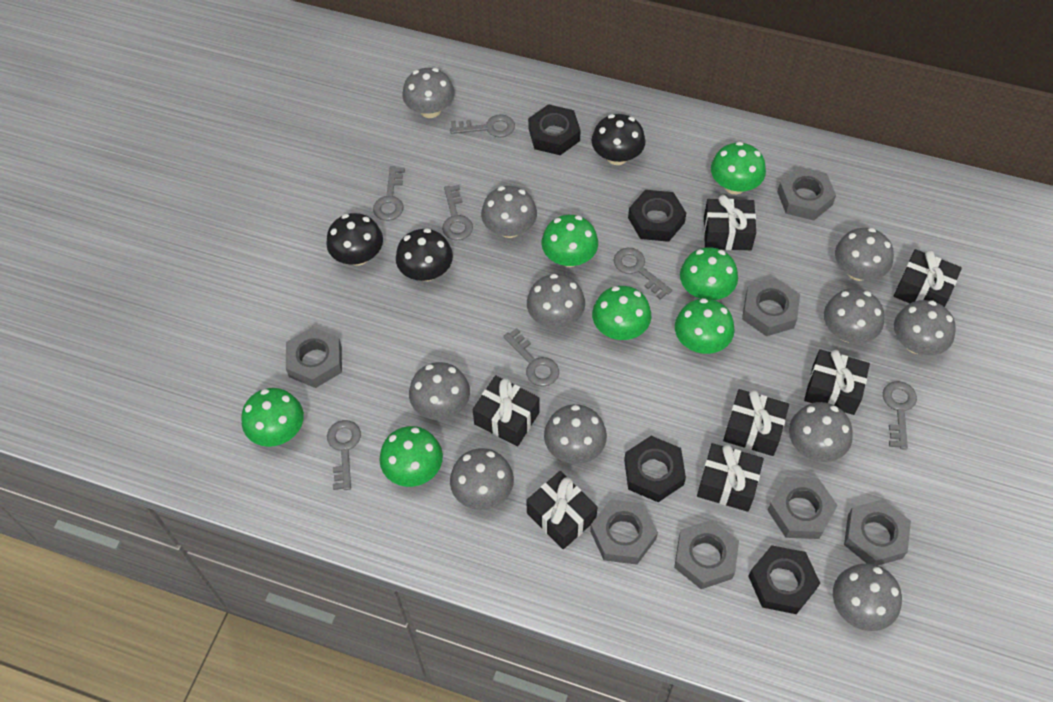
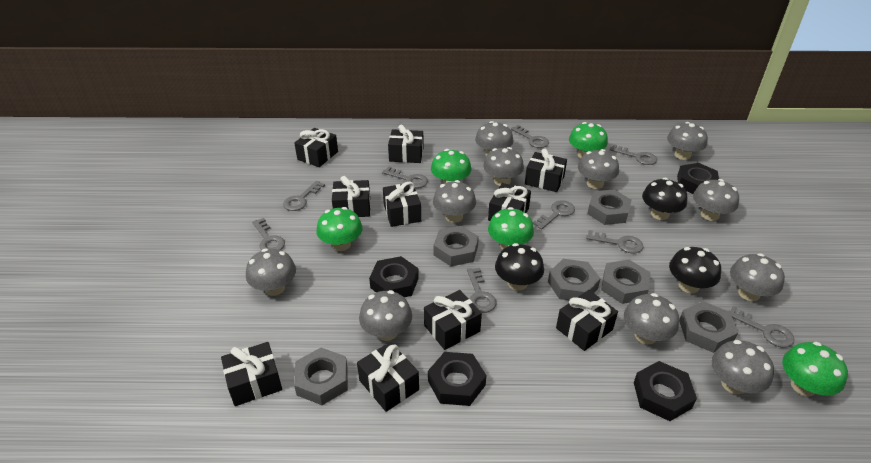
black gift: [472,375,540,446] [526,471,598,549] [697,443,764,512] [704,195,756,250] [723,389,789,456] [804,349,870,415] [894,249,962,307] = 7 -> [221,342,282,406] [294,128,338,167] [332,176,371,217] [357,342,419,412] [383,182,421,227] [388,125,424,163] [424,290,482,350] [488,183,531,221] [525,149,567,192] [556,290,618,351] = 10
green mushroom: [241,388,304,447] [379,426,443,487] [542,215,598,267] [592,286,651,340] [675,298,735,354] [680,247,738,300] [711,142,766,195] = 7 -> [316,207,363,251] [431,149,471,184] [488,207,534,250] [569,122,608,158] [782,342,848,396] = 5
grey key: [327,420,361,490] [373,166,405,221] [442,185,473,240] [450,114,515,138] [503,328,559,386] [614,248,672,300] [883,381,917,450] = 7 -> [252,218,285,250] [283,181,325,211] [382,166,428,188] [467,268,497,313] [511,125,549,148] [533,200,575,230] [586,230,644,254] [610,144,657,165] [729,306,794,348] = 9
grey nut: [286,327,342,388] [590,499,658,565] [674,520,739,589] [742,278,800,336] [768,477,838,539] [777,167,836,221] [844,499,911,566] = 7 -> [294,348,348,405] [433,226,479,267] [548,259,601,300] [587,189,632,225] [601,260,650,304] [679,301,738,353] = 6

